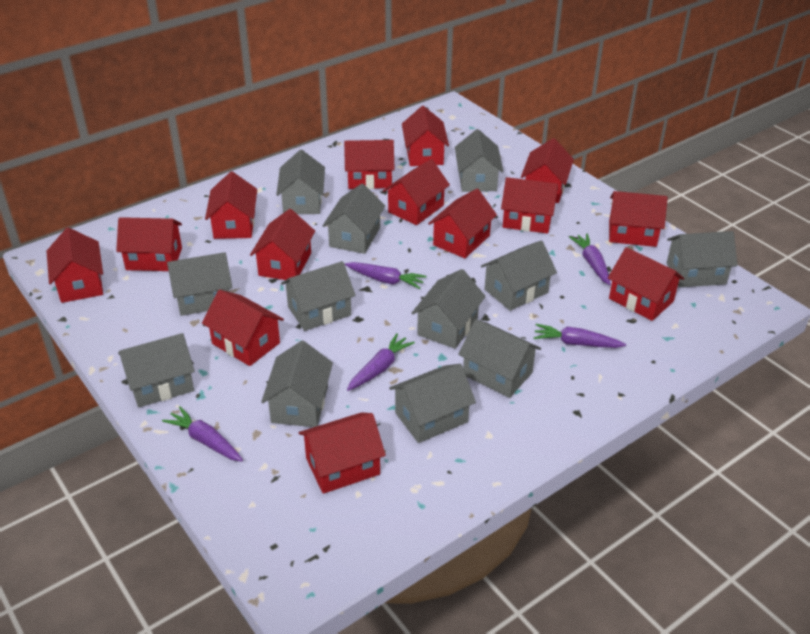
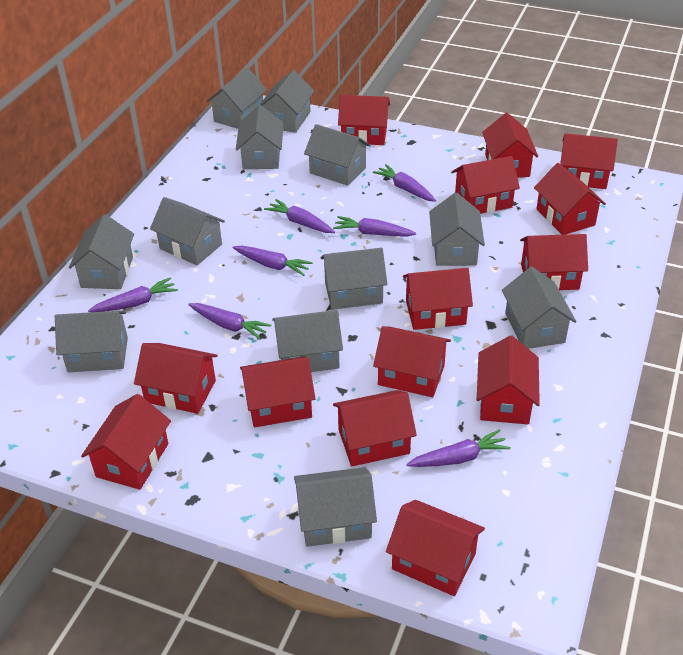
purple carrot: [162,406,243,461] [345,262,427,289] [347,333,415,391] [533,324,626,348] [569,234,611,285] = 5 -> [88,277,178,312] [188,303,271,340] [233,246,313,276] [264,199,335,233] [333,216,416,237] [373,164,436,202] [406,429,511,467] = 7

